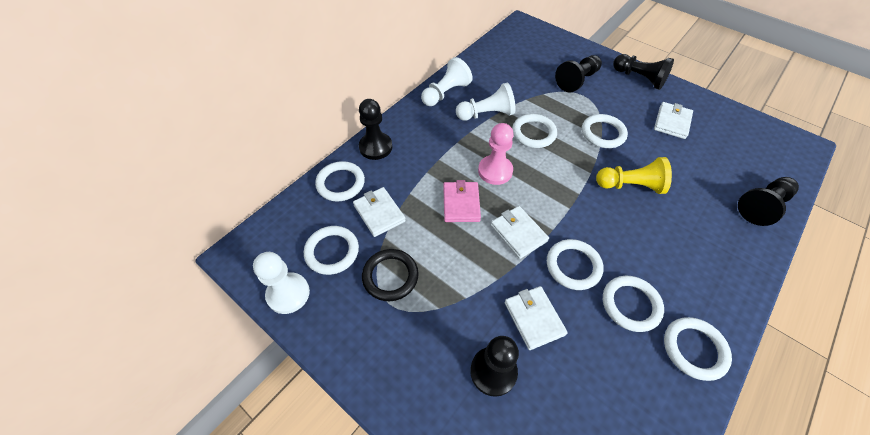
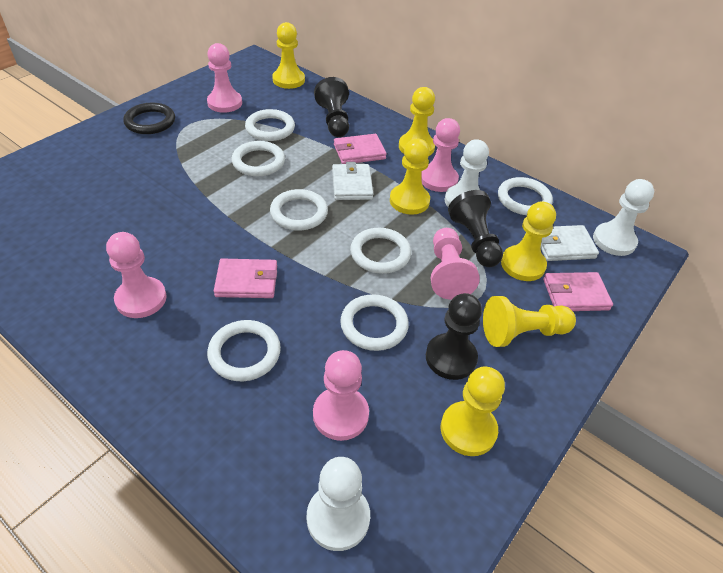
black pawn: [359,99,392,160] [470,336,519,397] [555,55,602,92] [613,54,674,90] [738,177,799,226] = 5 -> [314,77,349,137] [426,293,482,380] [448,190,503,267] = 3
pink pawn: [478,123,514,185] = 1 -> [106,232,166,318] [207,43,242,113] [313,350,369,441] [421,118,460,192] [431,228,480,300] = 5
pink wallet: [443,180,481,222] = 1 -> [214,258,277,298] [334,134,387,164] [543,272,613,311] = 3
white wallet: [353,187,406,237] [491,206,549,259] [504,286,568,350] [654,102,693,139] = 4 -> [332,162,373,200] [541,225,599,261] = 2
yellow pawn: [596,157,672,194] = 1 -> [272,22,305,89] [390,138,430,215] [399,87,435,156] [440,366,505,456] [483,296,576,347] [501,201,556,281] = 6

